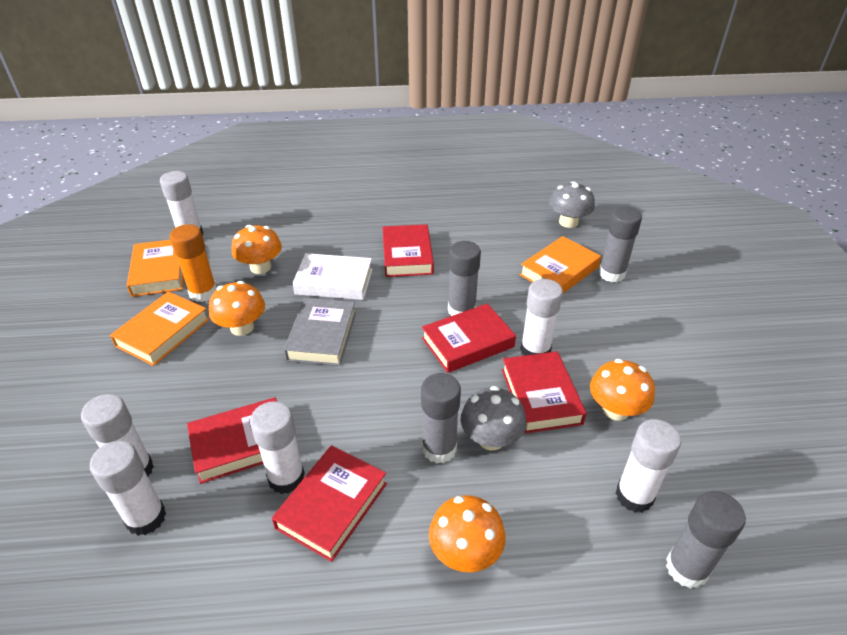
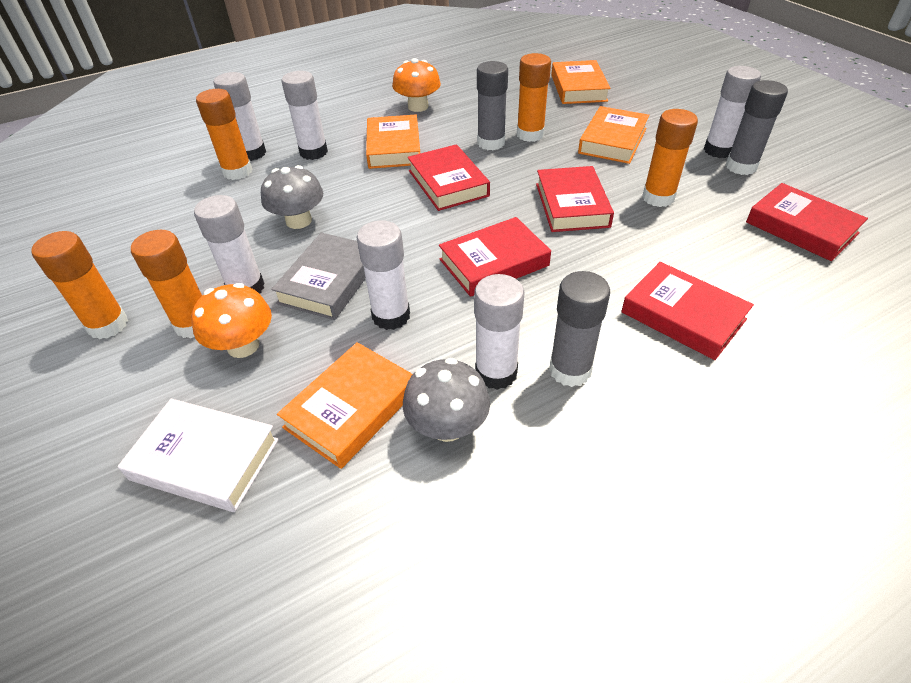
grey glue stick: [421,373,461,463] [448,241,481,316] [599,207,642,282] [666,491,746,589] = 4 -> [477,61,508,150] [549,271,610,387] [726,80,788,175] = 3
orange book: [110,291,209,366] [127,240,184,297] [520,236,601,293] = 3 -> [277,342,413,469] [366,115,420,169] [551,60,610,104] [578,106,650,164] = 4
orange glue stick: [170,224,217,302] = 1 -> [31,231,128,339] [131,230,202,338] [196,89,253,180] [517,53,551,142] [642,109,698,207] = 5
orange mushroom: [209,281,265,336] [232,225,282,274] [429,495,505,572] [590,359,655,421] = 4 -> [191,283,272,358] [392,58,441,112] = 2

